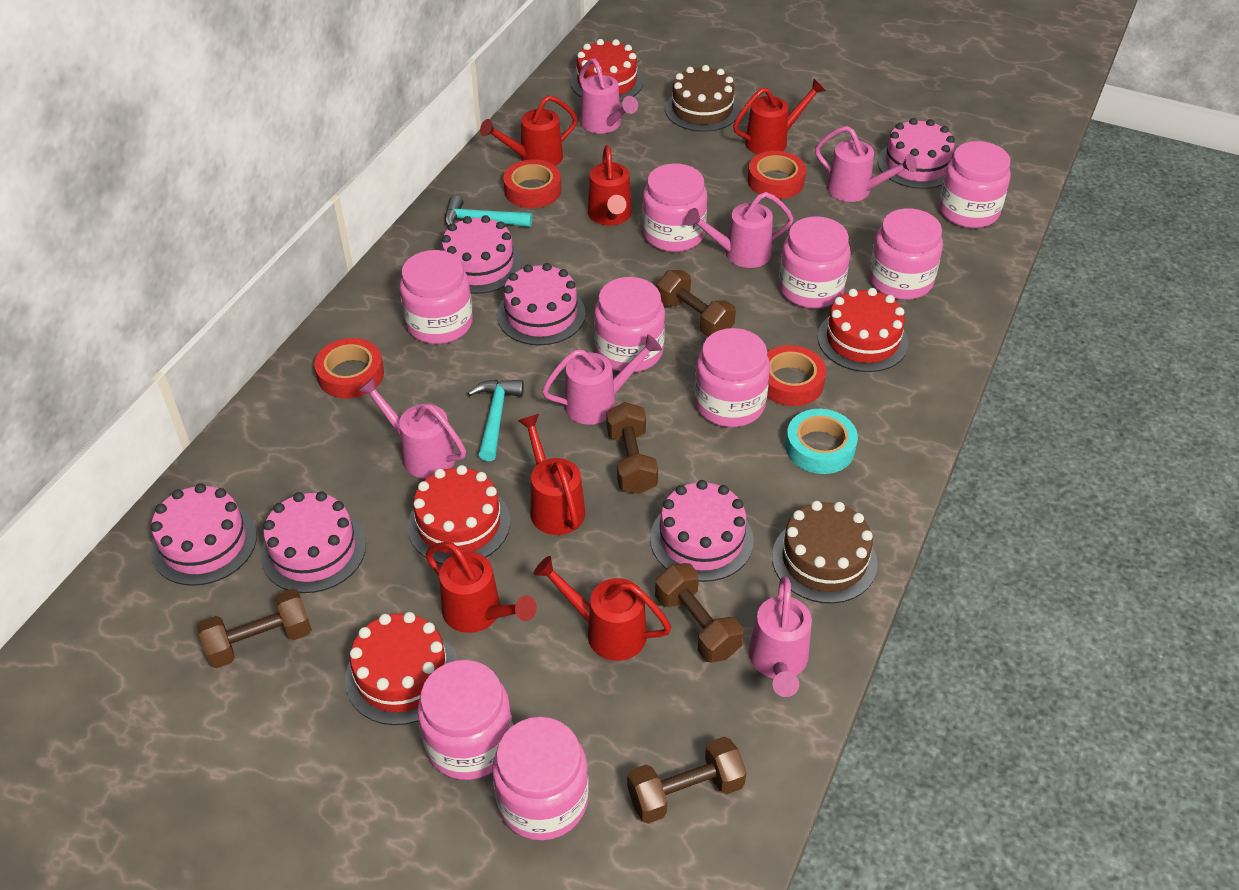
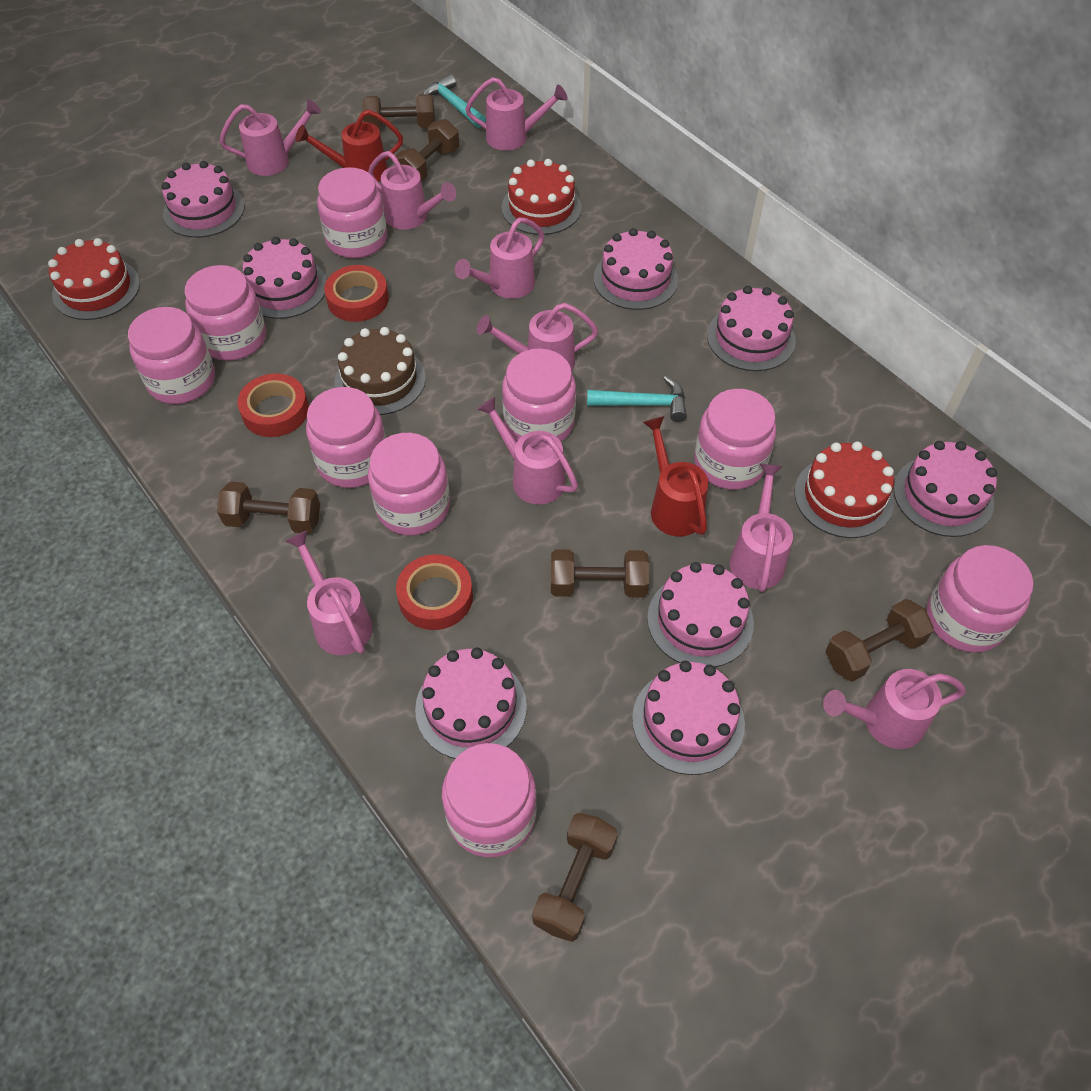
brown cake: [665,65,740,132] [772,501,878,603] = 2 -> [334,327,426,415] = 1
brown dumbbell: [197,589,312,668] [607,402,658,494] [627,737,747,824] [655,563,743,663] [657,270,736,337] = 5 -> [217,481,320,534] [362,94,435,128] [396,119,459,182] [532,813,618,942] [551,549,649,597] [825,599,934,682] = 6
pink cake: [150,483,257,586] [260,491,366,593] [442,215,522,294] [497,263,586,346] [650,480,754,582] [878,118,955,189] = 6 -> [161,161,245,238] [242,237,327,319] [415,648,527,759] [594,228,678,310] [632,661,745,775] [647,562,754,667] [707,286,796,371] [893,441,997,537] = 8
pink watering can: [358,377,466,478] [542,334,662,425] [579,58,638,133] [685,192,794,268] [749,576,812,697] [815,126,917,202] = 6 -> [219,99,321,176] [286,531,373,655] [368,151,456,230] [455,218,544,299] [465,77,568,151] [477,303,598,371] [477,397,578,505] [730,464,793,592] [823,669,966,749] = 9
red cake: [345,612,457,725] [408,465,510,564] [571,39,644,102] [818,288,909,372] = 4 -> [48,238,140,320] [501,159,582,235] [794,442,894,538] = 3
red tape: [314,338,384,398] [503,160,561,208] [748,151,806,199] [767,345,826,406] = 4 -> [237,374,309,437] [324,265,389,322] [396,554,473,630] = 3
red watering can: [426,542,537,633] [480,95,578,166] [518,414,585,535] [534,556,671,661] [588,145,632,225] [733,79,826,154] = 6 -> [295,109,403,182] [643,416,708,537] = 2
turquoise tape: [785,409,858,474] = 1 -> none = 0

